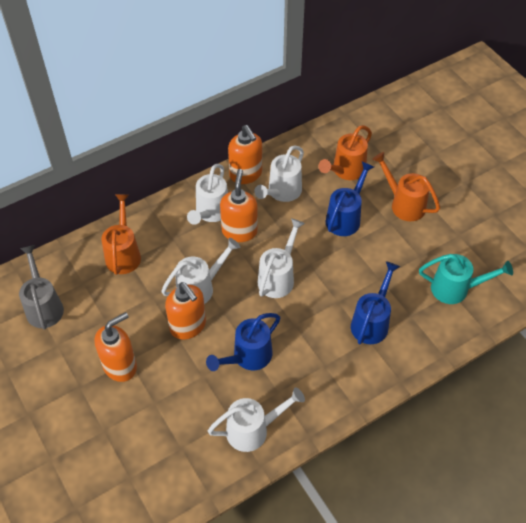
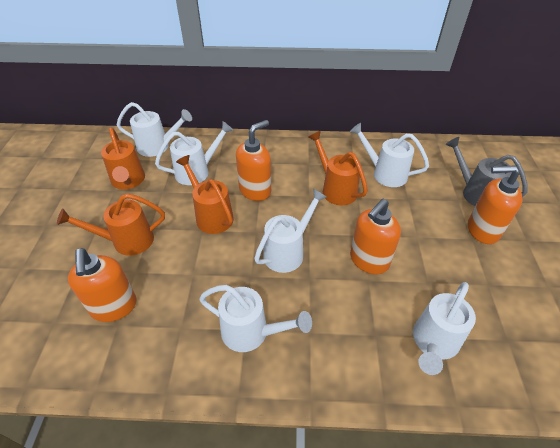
blue watering can: [206,313,280,371] [326,162,374,236] [351,261,400,344] = 3 -> none = 0
orange watering can: [101,194,141,275] [318,125,372,180] [372,152,440,221] = 3 -> [57,193,165,256] [101,128,145,189] [176,155,234,234] [308,131,368,205] = 4
turquoise watering can: [419,254,513,304] = 1 -> none = 0
white watering can: [161,238,240,304] [187,164,228,225] [208,387,305,452] [254,145,304,202] [258,218,305,298] = 5 -> [117,102,192,157] [155,121,233,185] [199,285,312,352] [254,189,327,273] [350,123,429,187] [413,282,476,375] = 6

